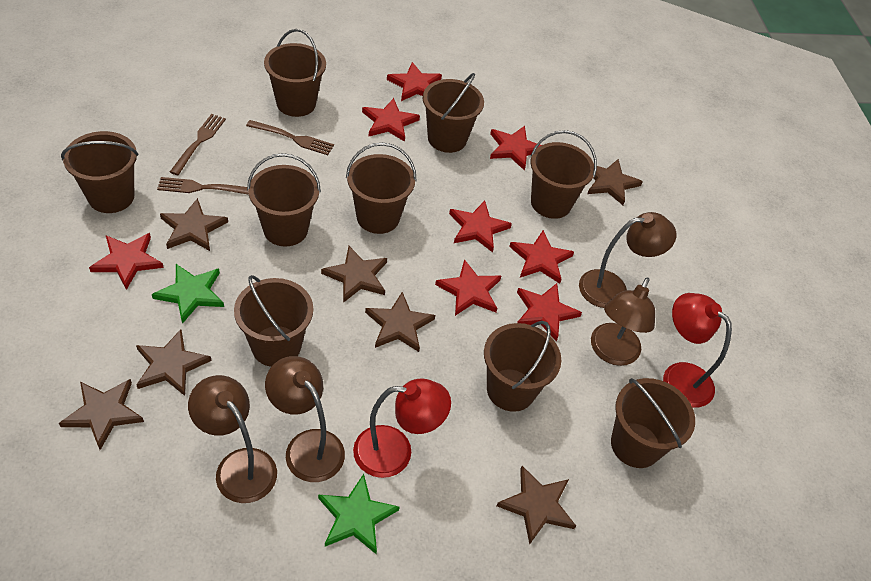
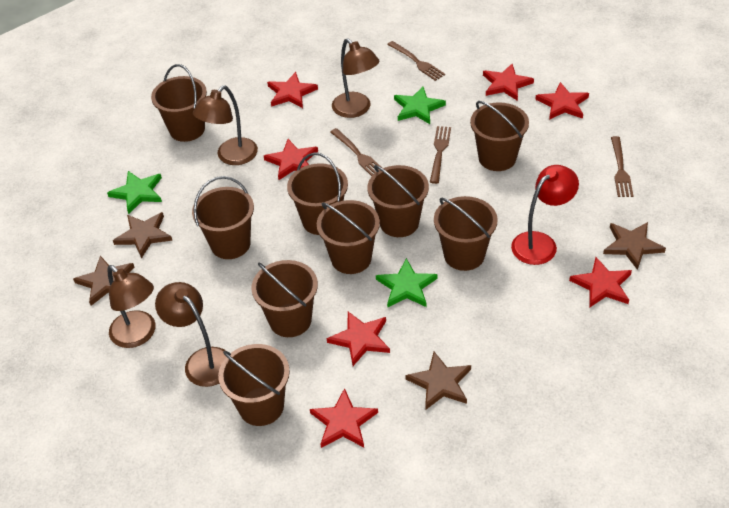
brown fork: [157,177,249,195] [170,114,226,175] [246,120,334,155] = 3 -> [330,128,382,176] [387,41,445,81] [430,126,451,184] [611,136,633,197] = 4
brown star: [59,379,144,450] [136,329,212,396] [160,198,228,251] [321,246,387,303] [365,292,435,352] [497,466,576,545] [587,159,643,205] = 7 -> [73,256,134,306] [113,212,173,259] [405,352,471,410] [603,222,666,270] = 4
green star: [152,264,224,324] [318,474,400,554] = 2 -> [107,171,162,214] [376,258,438,307] [394,87,446,124] = 3
red lamp: [353,379,451,478] [663,293,732,408] = 2 -> [511,165,579,265] = 1
red star: [89,233,164,290] [362,98,420,142] [387,62,442,101] [435,259,501,316] [449,201,512,253] [490,126,541,171] [509,230,574,284] [517,283,582,342] = 8 -> [264,139,318,180] [267,72,318,108] [310,388,378,448] [327,312,390,366] [483,64,534,101] [535,82,589,120] [569,257,632,308] = 7

